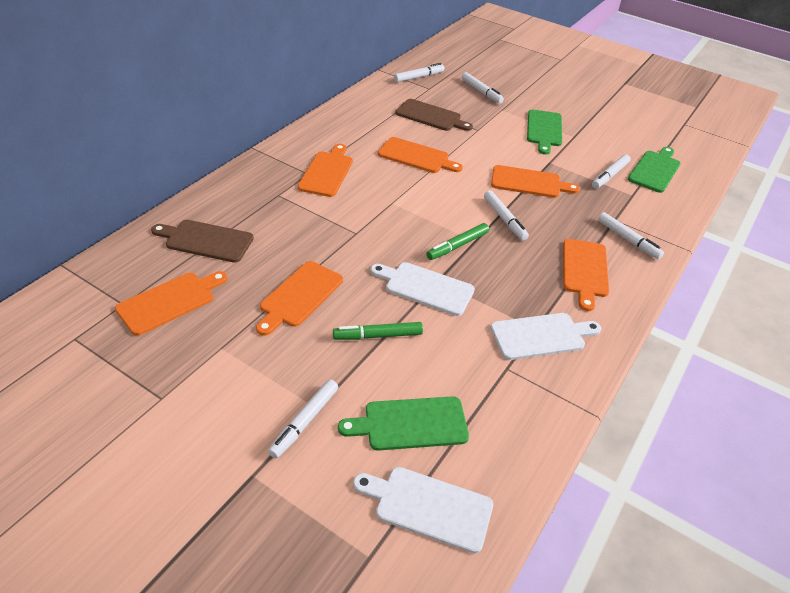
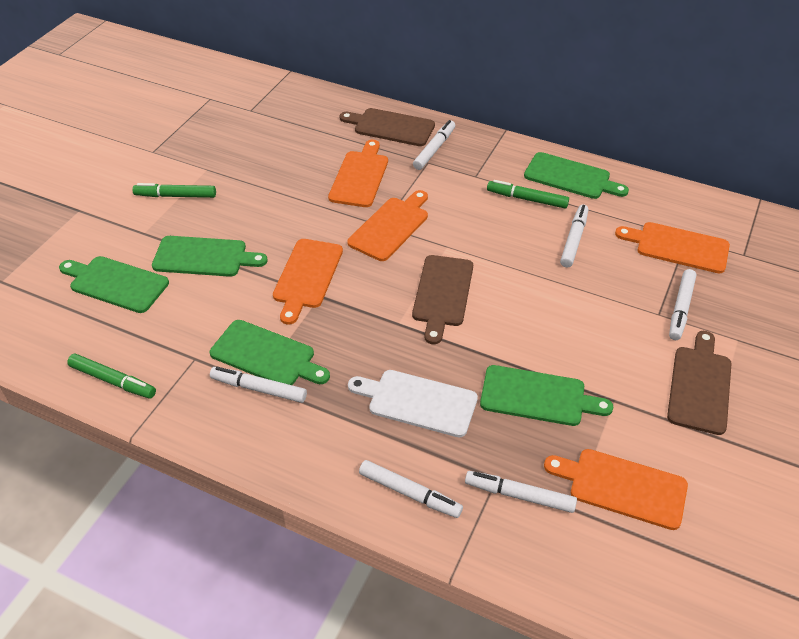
brown cutting board: [151,220,254,263] [395,99,473,131] = 2 -> [339,108,435,146] [412,255,473,344] [667,331,732,435] = 3
green cutting board: [338,396,469,451] [527,110,562,155] [628,147,680,193] = 3 -> [59,256,169,313] [152,236,268,277] [210,320,330,385] [480,365,613,426] [524,152,629,199] = 5
green marker: [333,322,423,340] [426,223,489,260] = 2 -> [67,354,156,399] [132,183,216,198] [487,180,569,209] = 3
orange cutting board: [115,271,228,336] [256,261,343,336] [298,144,353,197] [378,137,463,173] [491,165,580,198] [563,239,609,311] = 6 -> [273,239,343,325] [328,140,388,207] [347,190,428,261] [544,449,688,530] [615,222,730,274] = 5
white cutting board: [353,467,493,554] [371,262,475,316] [490,313,601,360] = 3 -> [348,370,478,437] = 1

